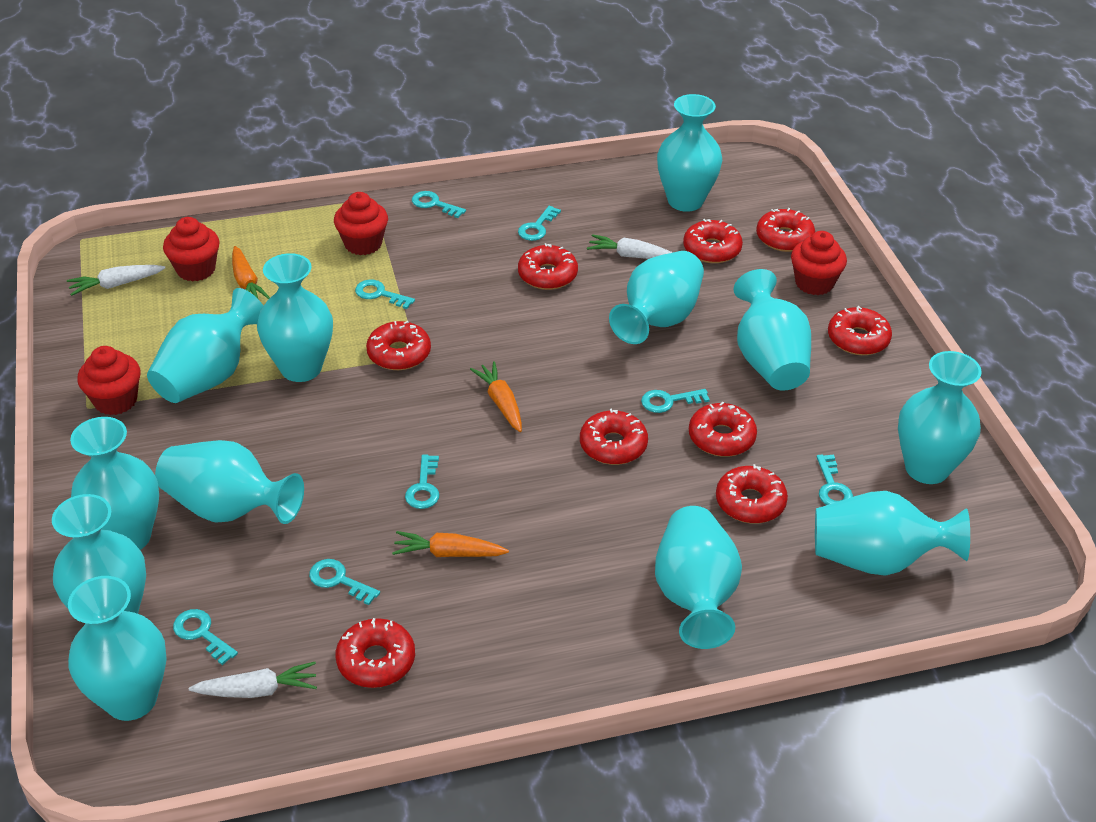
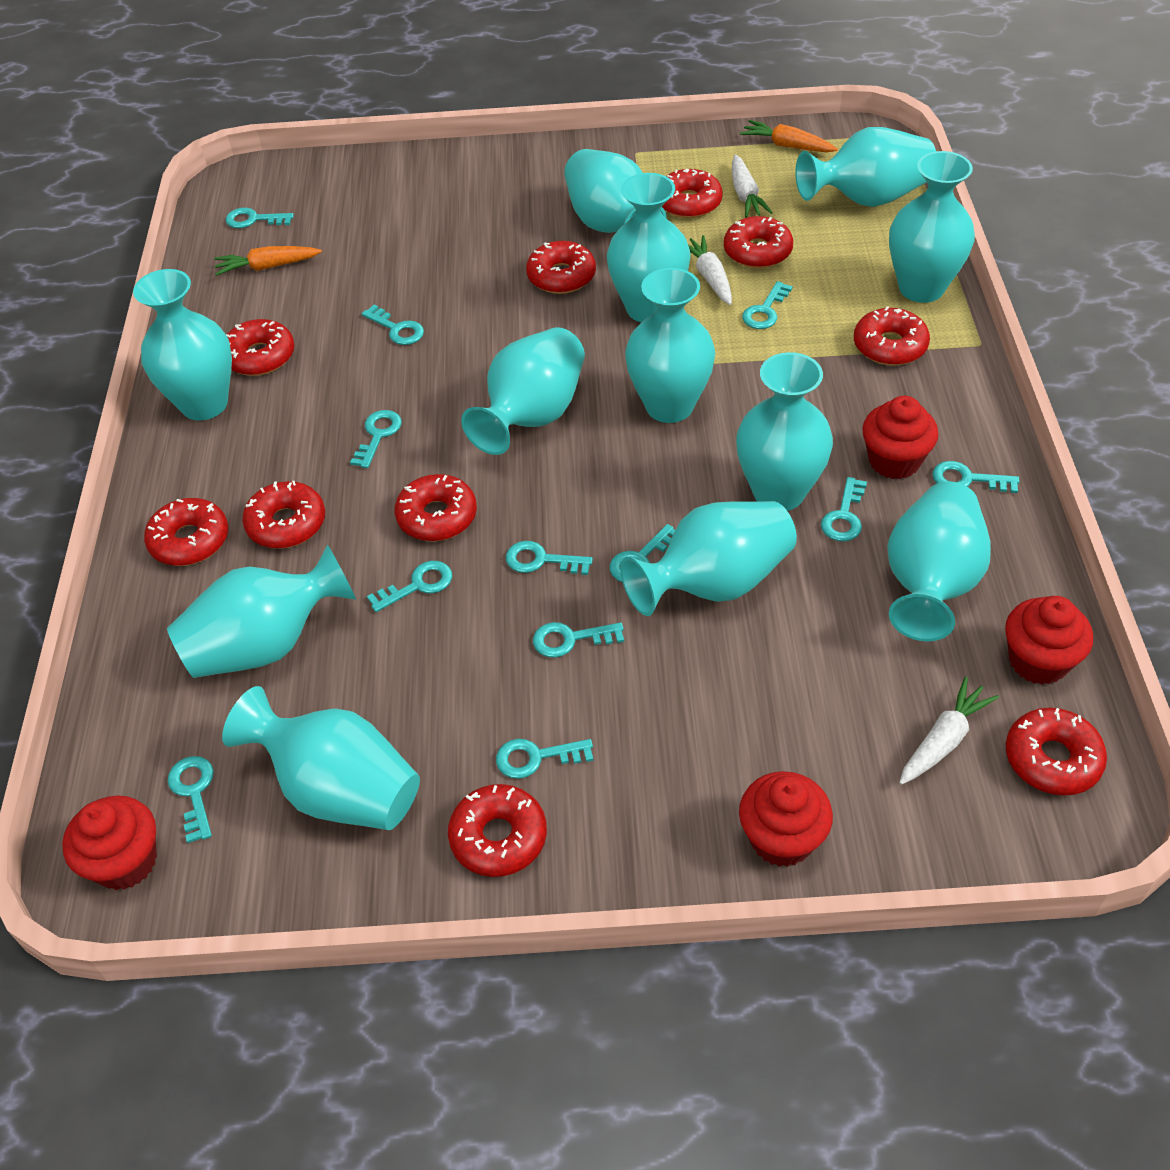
orange carrot: [232,246,270,299] [392,531,509,557] [470,361,522,432] = 3 -> [214,246,322,276] [740,120,838,152] = 2
red donut: [336,618,415,688] [366,321,431,370] [518,243,578,290] [580,409,648,465] [683,219,743,263] [689,402,757,457] [716,464,788,524] [756,208,815,252] [828,306,892,355] = 9 -> [144,498,228,566] [226,319,294,376] [242,481,325,549] [395,474,477,541] [448,784,547,877] [526,241,596,294] [662,169,723,218] [724,216,793,268] [854,306,930,366] [1006,708,1107,796] = 10
turquoise key: [173,609,238,665] [309,559,380,605] [355,280,415,309] [405,454,439,509] [412,191,466,218] [518,206,561,241] [641,389,710,413] [817,454,853,505] = 8 -> [168,756,214,843] [226,208,294,228] [350,410,402,468] [362,305,424,345] [367,561,452,612] [496,739,593,779] [506,541,593,575] [533,622,624,658] [610,524,675,582] [742,281,793,329] [821,477,867,541] [932,461,1020,493] = 12

